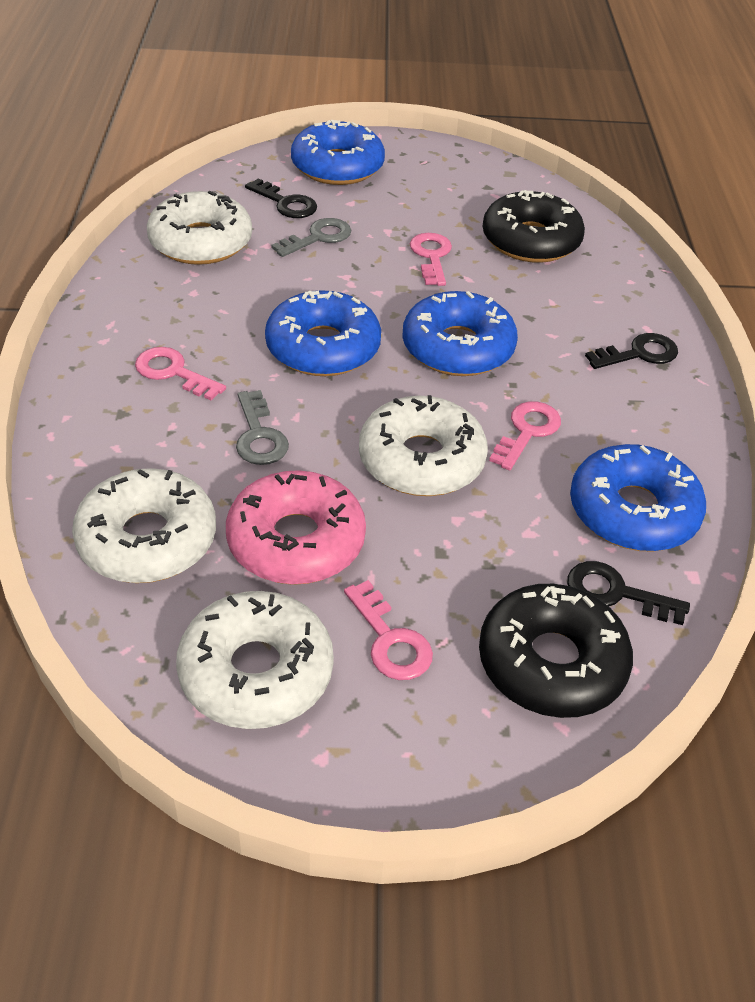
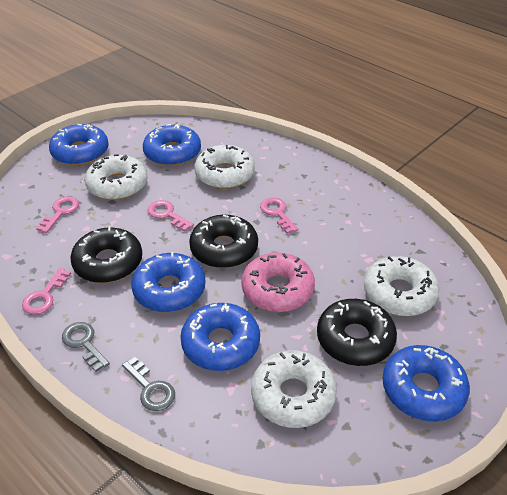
black donut: [479,584,633,718] [483,190,585,263] = 2 -> [70,227,142,283] [189,215,258,268] [317,299,397,366] = 3
black key: [245,178,317,218] [567,561,690,625] [585,333,678,369] = 3 -> none = 0
blue donut: [265,290,381,376] [291,120,385,185] [402,291,518,376] [570,444,706,552] = 4 -> [49,124,109,166] [131,252,205,312] [143,124,201,166] [180,303,260,371] [383,345,470,421] = 5

